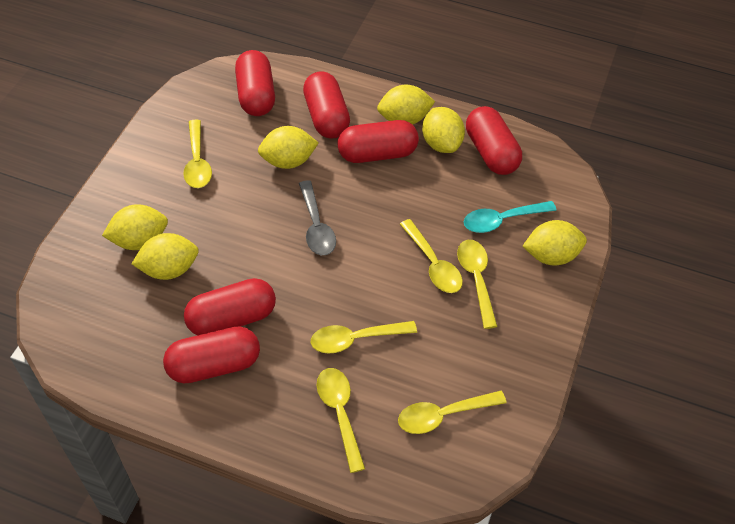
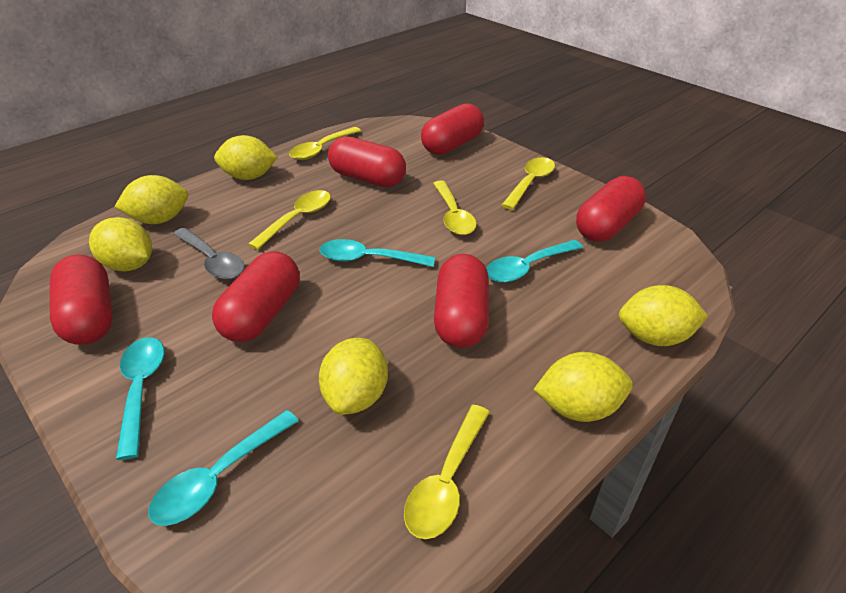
turquoise spoon: [464,201,556,233] = 1 -> [116,337,164,460] [148,410,299,526] [320,239,435,267] [486,240,583,283] = 4
yellow spoon: [183,120,212,188] [311,321,417,354] [316,368,365,473] [398,391,507,434] [400,219,463,293] [457,240,498,329] = 6 -> [248,190,331,250] [289,127,361,160] [404,405,490,539] [433,180,477,235] [501,157,555,210] = 5

